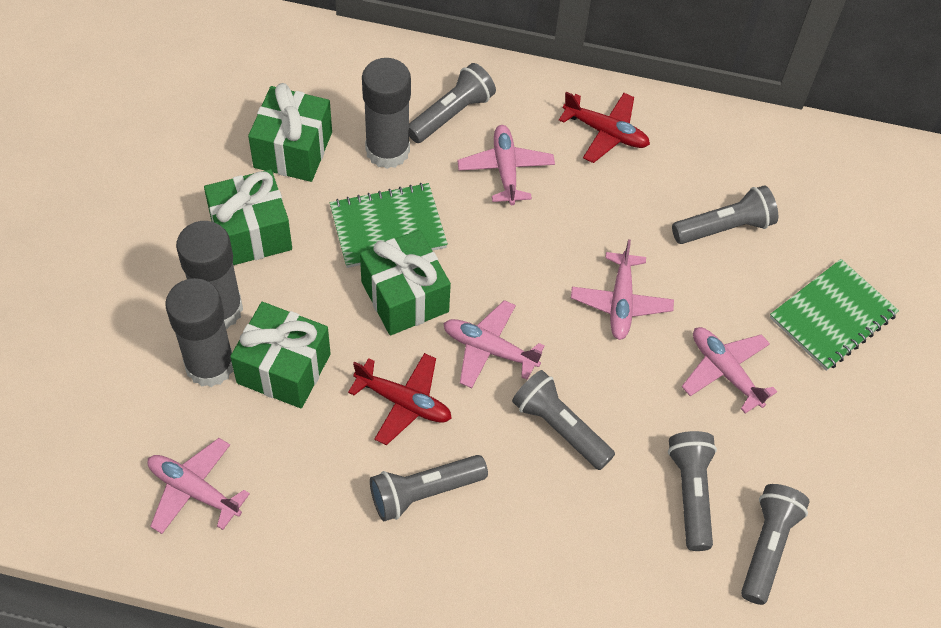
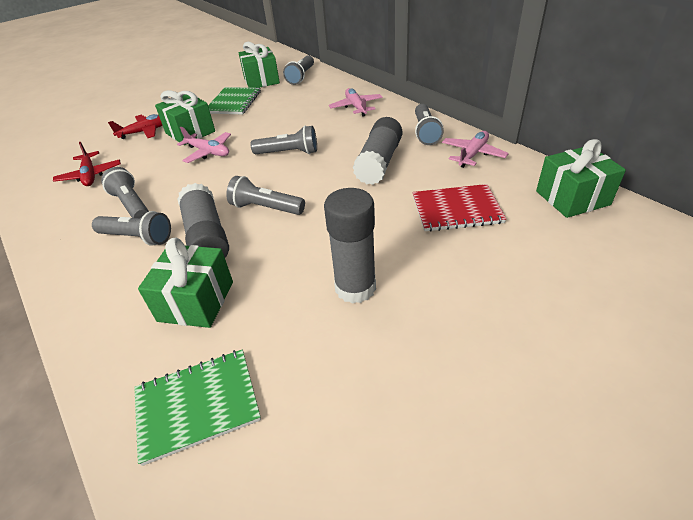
pink plane: [147,438,250,534] [443,300,545,388] [457,125,555,205] [571,239,674,340] [682,327,777,414] = 5 -> [177,127,231,163] [329,88,383,116] [442,131,509,168] = 3
red notebook: none = 0 -> [413,184,506,232] = 1

